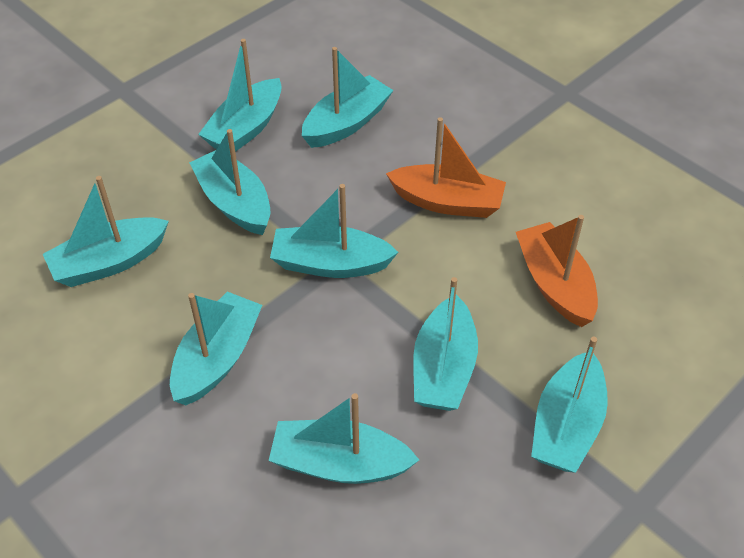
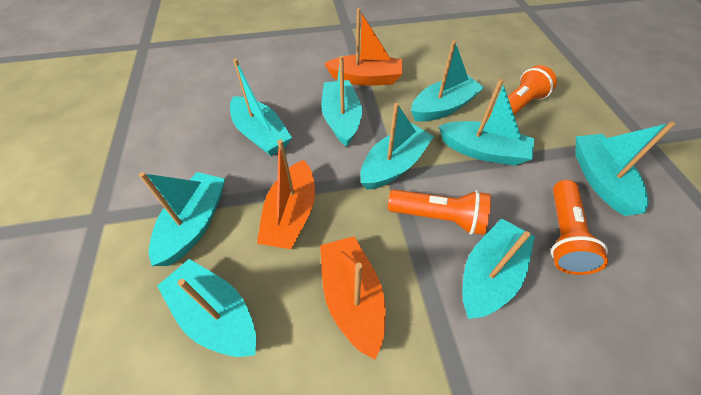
orange boat: [386,117,506,218] [516,215,598,327] = 2 -> [257,139,315,249] [320,236,386,360] [324,8,403,86] = 3
orange flashlight: none = 0 -> [388,189,491,235] [489,65,557,117] [551,180,608,275] = 3

